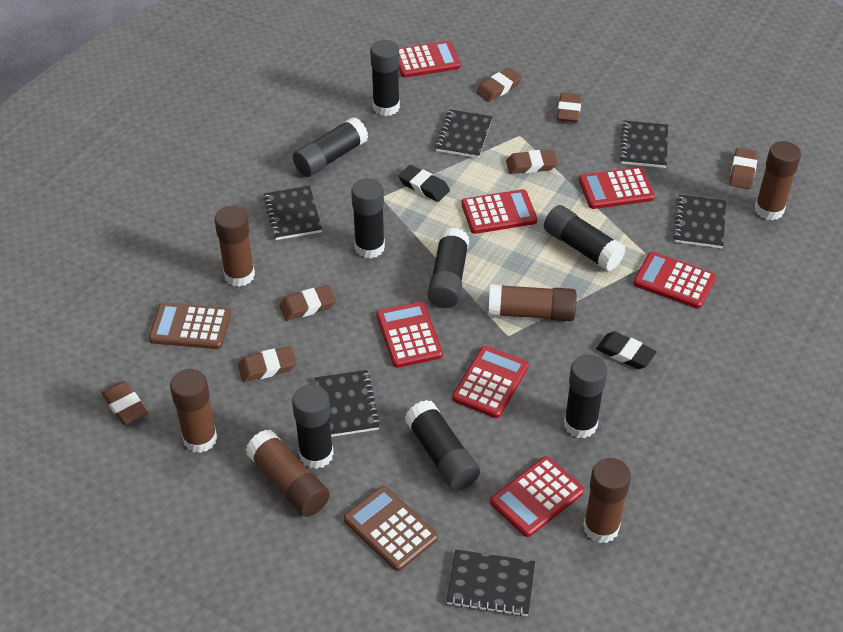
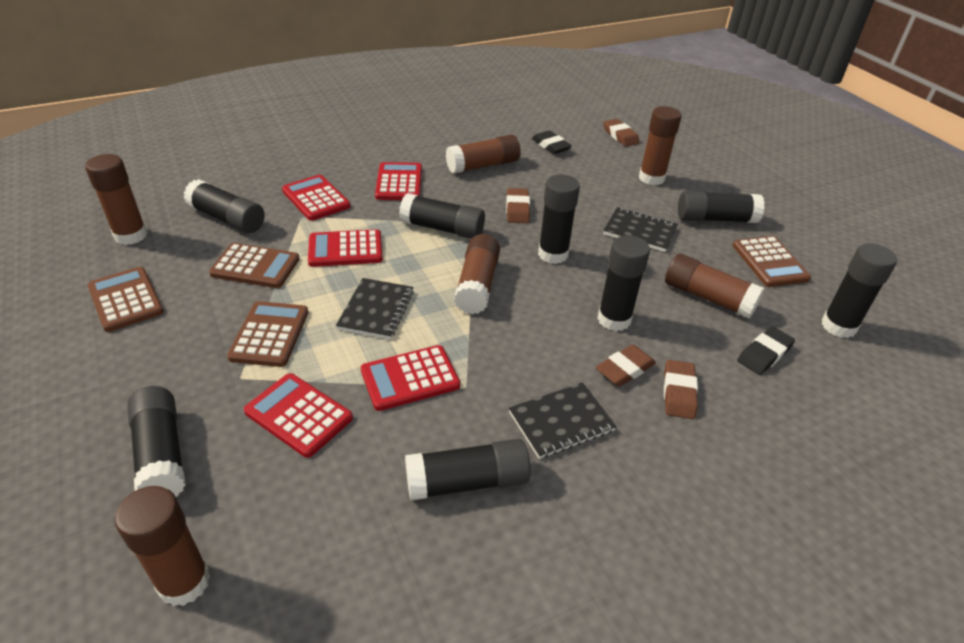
black notebook: [263,186,322,240] [315,370,380,437] [435,109,492,158] [446,550,535,617] [619,121,668,168] [673,195,726,248] = 6 -> [336,278,414,339] [509,382,617,459] [603,207,678,252] = 3
brown calculator: [149,303,231,349] [344,486,438,571] = 2 -> [88,267,164,332] [209,243,299,288] [227,301,308,367] [733,236,811,287] = 4
brown eraser: [102,381,148,425] [238,346,297,382] [279,285,336,321] [476,68,522,102] [506,150,558,174] [557,93,582,122] [730,148,758,189] = 7 -> [506,188,530,223] [596,344,656,387] [603,119,640,146] [664,360,698,419] = 4
red calculator: [376,302,443,368] [398,41,461,78] [452,346,529,418] [461,189,537,234] [490,456,584,537] [579,167,655,209] [633,252,716,309] = 7 -> [244,373,353,458] [282,175,351,221] [308,229,383,267] [361,345,460,411] [375,162,422,200] = 5

